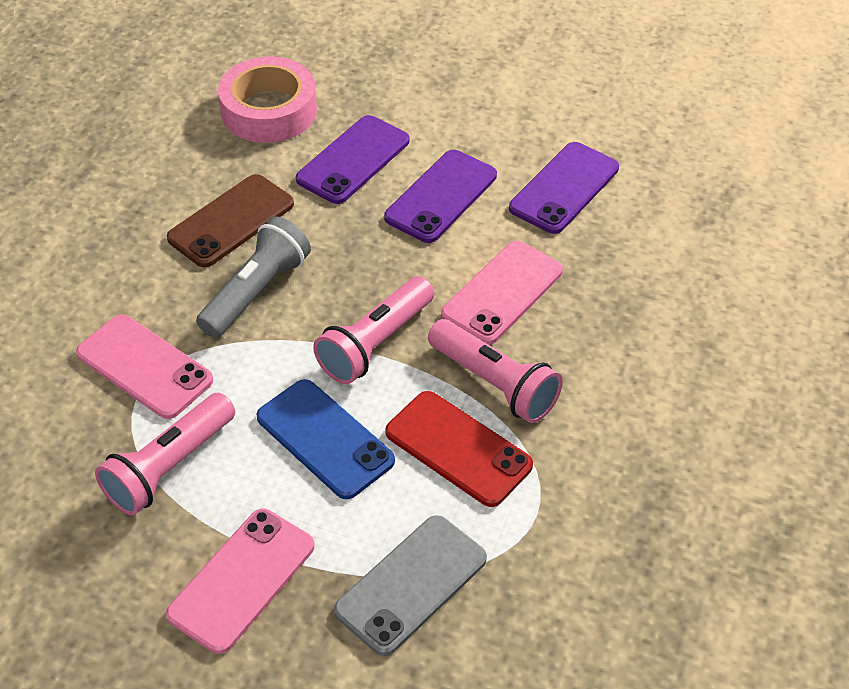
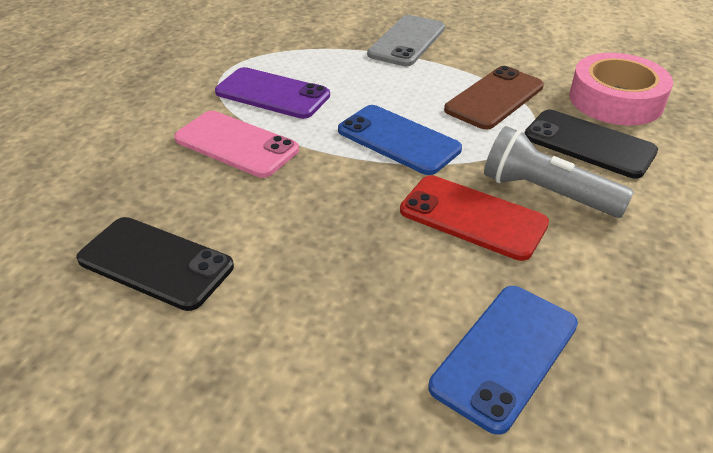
black phone: none = 0 -> [76,217,234,311] [525,110,658,179] = 2
blue phone: [257,379,395,499] = 1 -> [338,105,462,175] [429,286,578,435] = 2
pink flashlight: [95,393,235,516] [313,276,434,384] [428,319,563,423] = 3 -> none = 0
pink phone: [76,315,213,419] [166,509,315,654] [441,241,563,345] = 3 -> [174,111,299,178] = 1
purple phone: [296,115,409,204] [384,150,497,243] [509,142,619,234] = 3 -> [215,67,330,119] = 1

